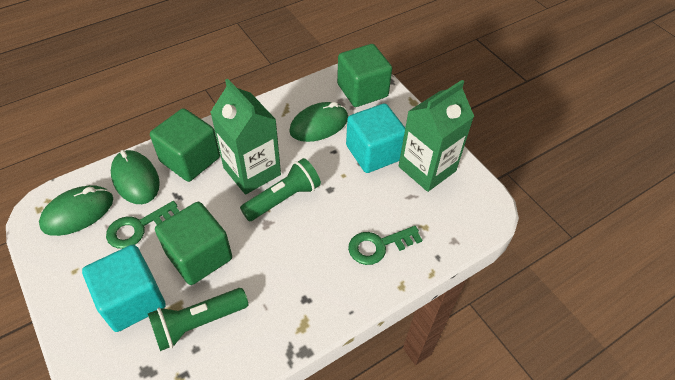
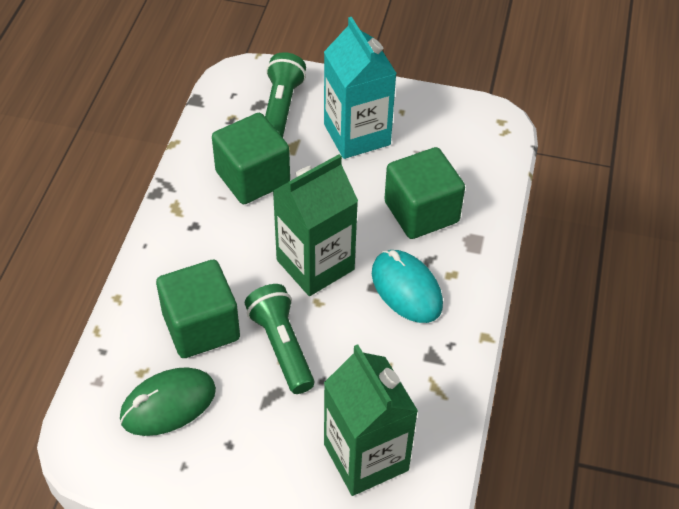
green key: [106,201,180,249] [348,226,422,265] = 2 -> none = 0
green mouse: [39,185,113,236] [111,150,160,204] [289,102,348,142] = 3 -> [120,367,216,436] = 1
turquoise carton: none = 0 -> [324,17,397,159] = 1
turquoise cube: [82,245,166,332] [346,103,405,173] = 2 -> none = 0
turquoise mouse: none = 0 -> [372,250,443,323] = 1

